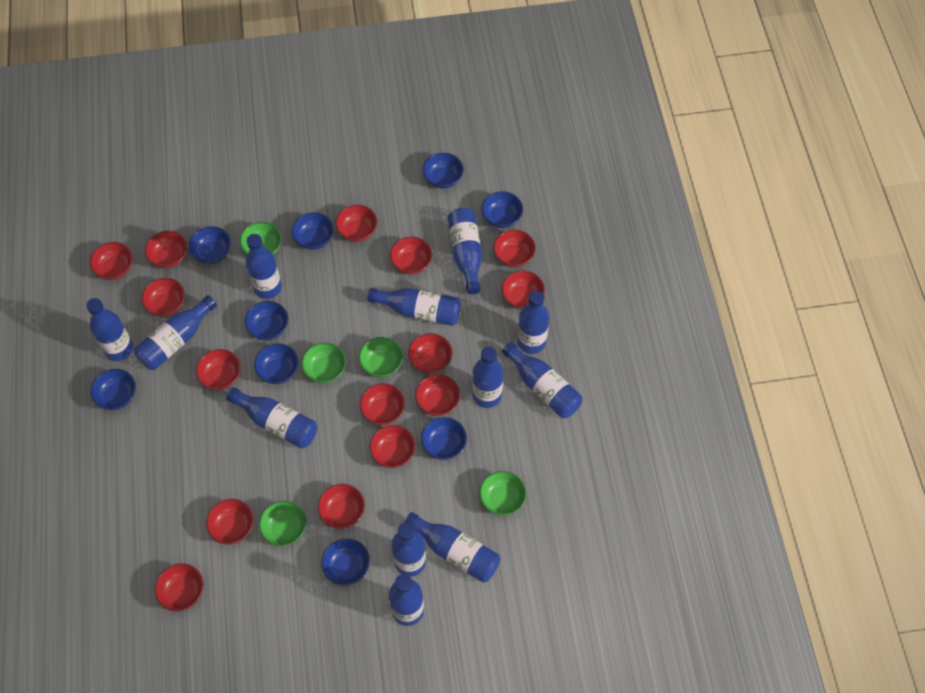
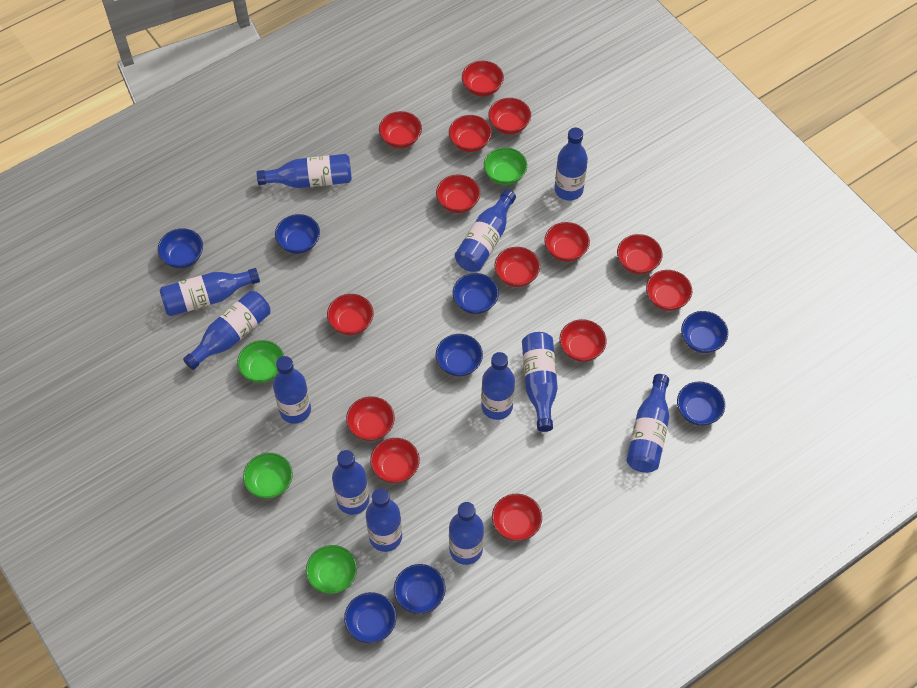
blue bowl: [90,369,136,410] [189,226,231,264] [244,301,288,340] [254,344,299,384] [292,212,334,250] [321,538,370,586] [421,417,467,460] [423,153,464,188] [481,191,523,228] = 9 -> [158,228,203,268] [275,214,320,254] [344,592,397,643] [394,564,445,614] [436,334,483,376] [453,273,499,314] [677,382,725,426] [681,311,728,353] = 8
green bowl: [239,222,282,255] [259,501,307,546] [301,342,346,383] [359,337,403,377] [479,471,527,516] = 5 -> [237,340,284,383] [243,453,293,499] [306,545,357,594] [484,147,527,185] = 4
red bowl: [89,242,133,280] [141,278,185,317] [145,231,187,268] [155,563,204,611] [196,349,241,390] [206,499,254,545] [318,484,365,529] [335,205,377,242] [360,383,405,425] [369,425,416,468] [390,236,432,274] [408,333,453,374] [415,374,460,416] [493,229,536,267] [502,270,545,309] = 15 -> [327,294,374,335] [346,396,395,441] [370,438,420,483] [379,111,422,148] [436,175,480,213] [449,115,492,152] [462,61,504,96] [488,98,531,134] [492,494,542,541] [494,247,540,287] [544,222,590,262] [559,319,607,362] [617,234,663,274] [646,270,692,311] = 14

